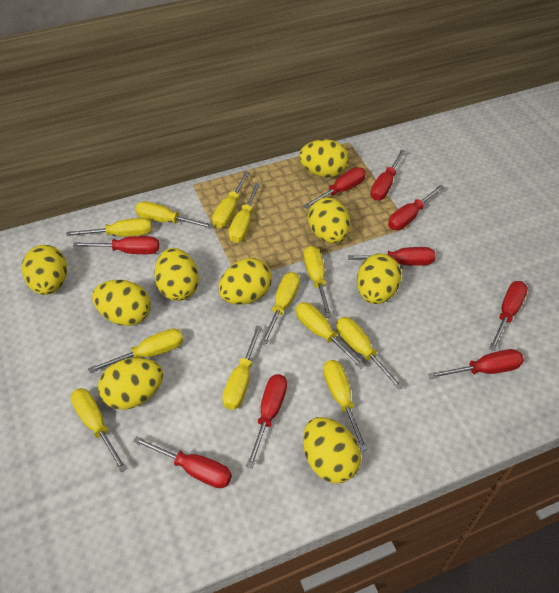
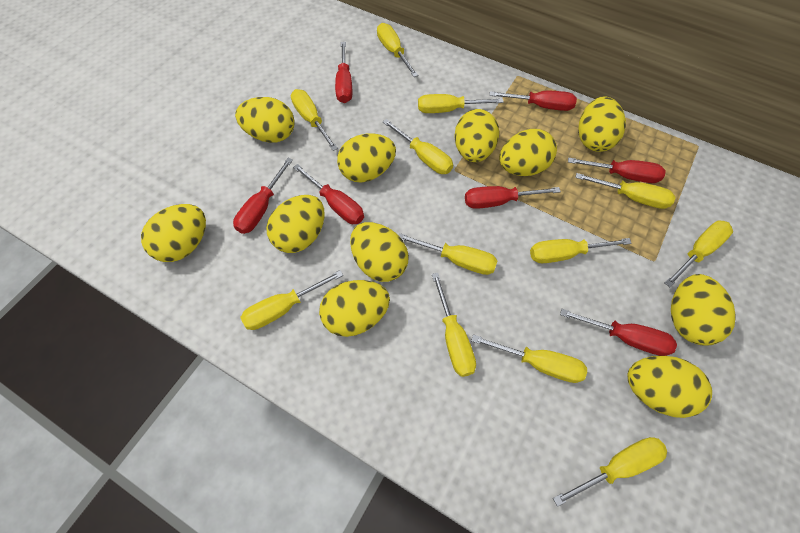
red screwdriver: [73,236,159,254] [133,436,232,488] [246,374,287,468] [303,167,366,209] [348,247,436,266] [370,149,406,201] [388,185,444,230] [428,349,524,379] [489,281,528,351] = 9 -> [233,158,293,234] [293,164,364,224] [335,42,352,103] [465,186,561,209] [489,91,577,111] [560,309,677,356] [568,158,666,183] = 7
yellow egg: [22,245,67,295] [92,280,151,326] [98,358,163,410] [154,248,199,301] [218,258,272,305] [299,139,348,177] [303,417,361,483] [308,197,350,244] [357,254,401,304] = 9 -> [141,204,206,262] [235,97,295,143] [266,195,325,253] [319,280,390,337] [337,134,396,183] [350,222,409,282] [454,109,499,162] [499,129,557,176] [578,96,626,152] [627,356,712,418] [671,274,736,346] = 11

